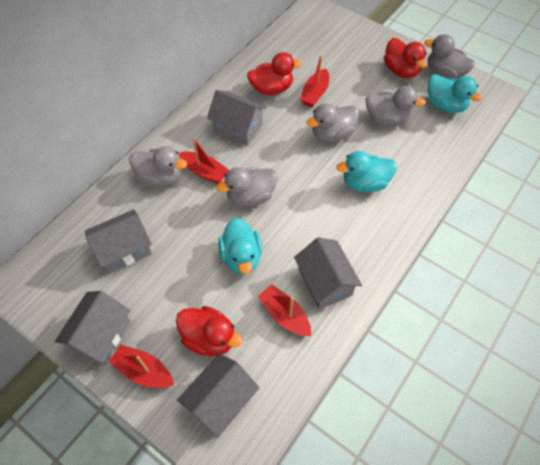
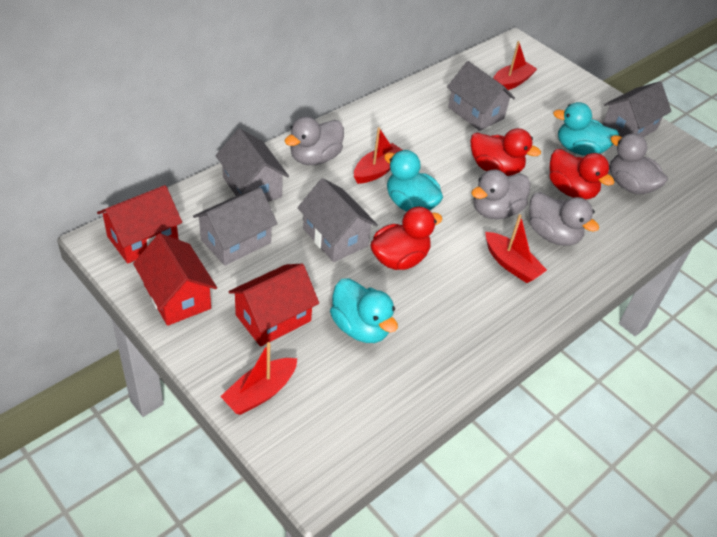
grey duck: [129,146,187,186] [216,167,278,207] [306,103,359,142] [366,86,426,126] [424,34,475,79] = 5 -> [285,117,344,165] [471,169,530,219] [529,192,599,246] [610,133,668,194] = 4
red house: none = 0 -> [97,185,182,264] [133,233,217,326] [228,264,319,347] = 3

